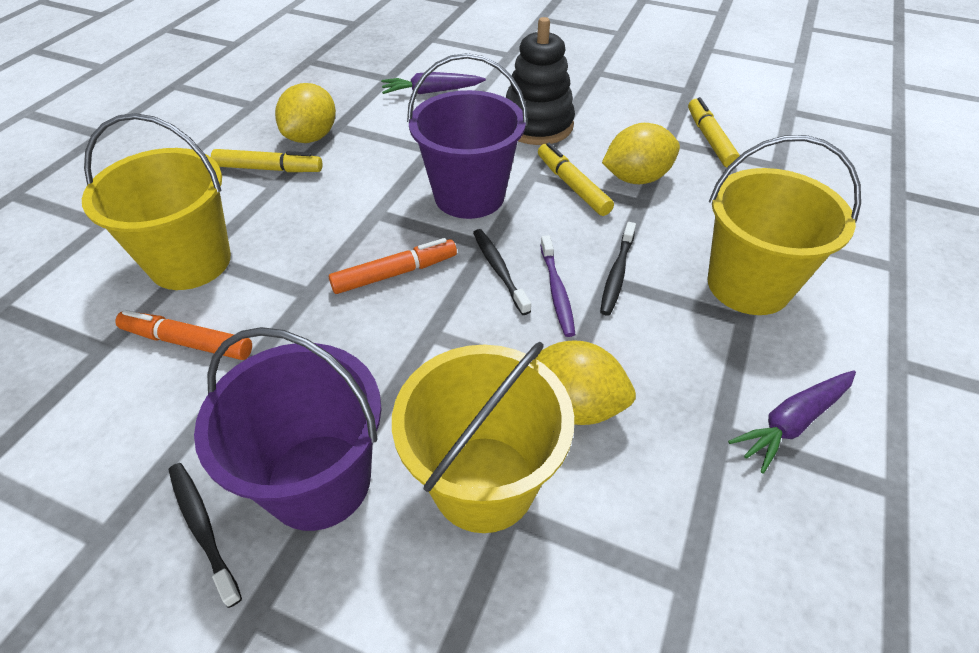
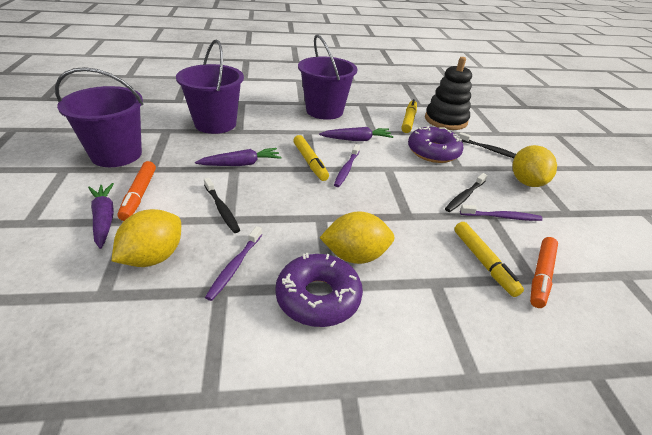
purple bucket: [194,327,382,531] [407,53,528,219] = 2 -> [55,67,143,167] [176,40,244,134] [298,34,357,120] = 3
purple carrot: [381,72,486,94] [728,370,856,473] = 2 -> [88,183,114,249] [195,148,281,166] [319,127,393,141] = 3
purple donut: none = 0 -> [275,253,363,327] [408,126,464,163] = 2
purple toothbrush: [540,235,575,337] = 1 -> [205,226,262,301] [334,144,360,187] [460,204,543,221] = 3
yellow bucket: [82,113,231,290] [392,342,574,533] [708,135,861,315] = 3 -> none = 0

